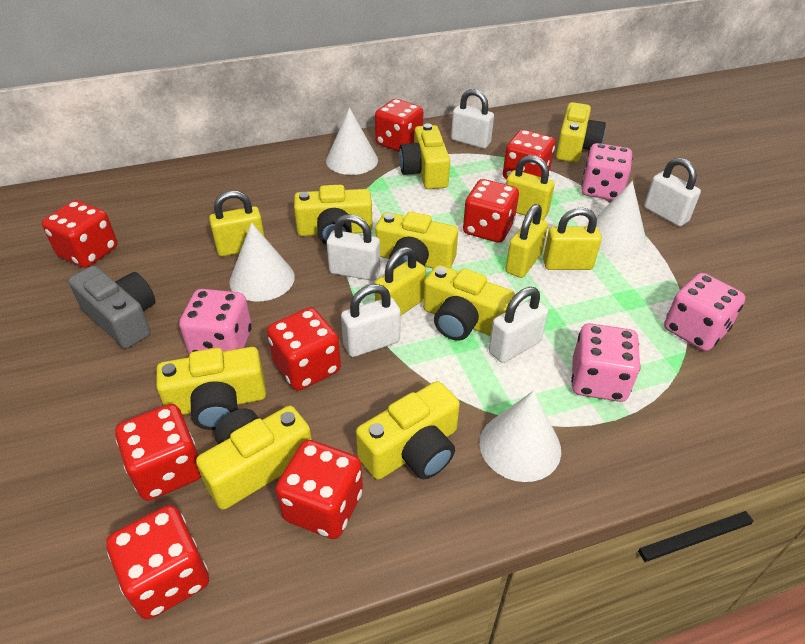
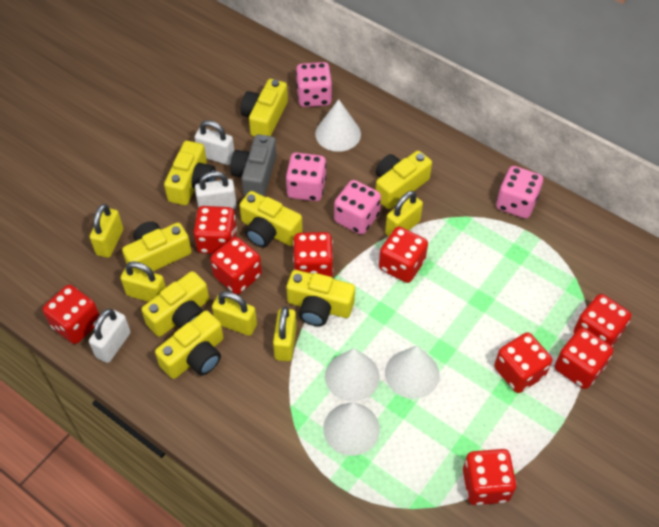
red dice: [42,200,117,268] [106,505,209,620] [115,404,201,501] [267,307,341,391] [275,440,363,539] [375,99,423,152] [463,179,519,243] [503,130,555,179] = 8 -> [43,285,100,344] [194,206,237,254] [210,237,262,295] [293,232,333,277] [379,227,428,283] [463,449,516,505] [494,332,552,393] [555,328,613,389] [573,294,631,347] = 9
white padlock: [327,214,380,281] [341,284,401,357] [451,89,494,149] [489,287,548,363] [644,158,701,226] = 5 -> [89,309,131,363] [194,120,234,165] [195,171,237,209] = 3

